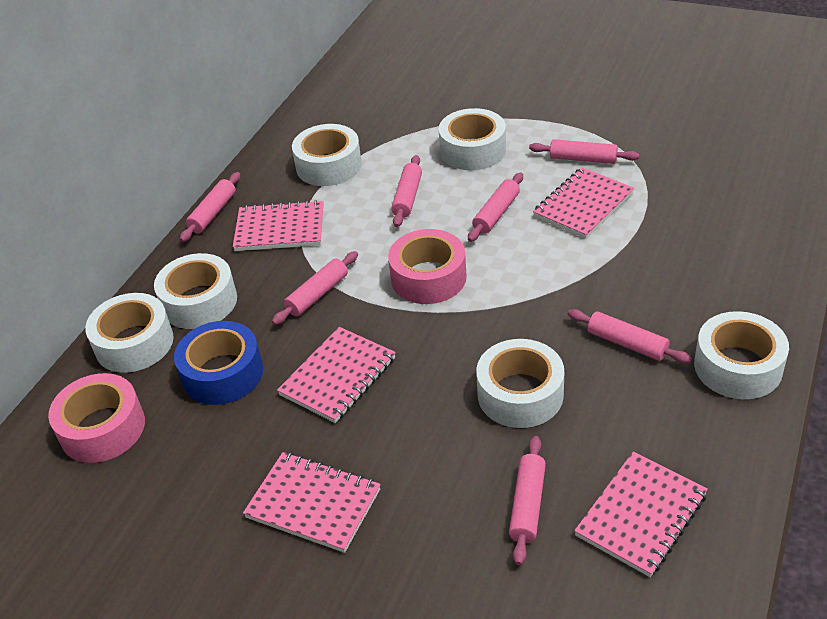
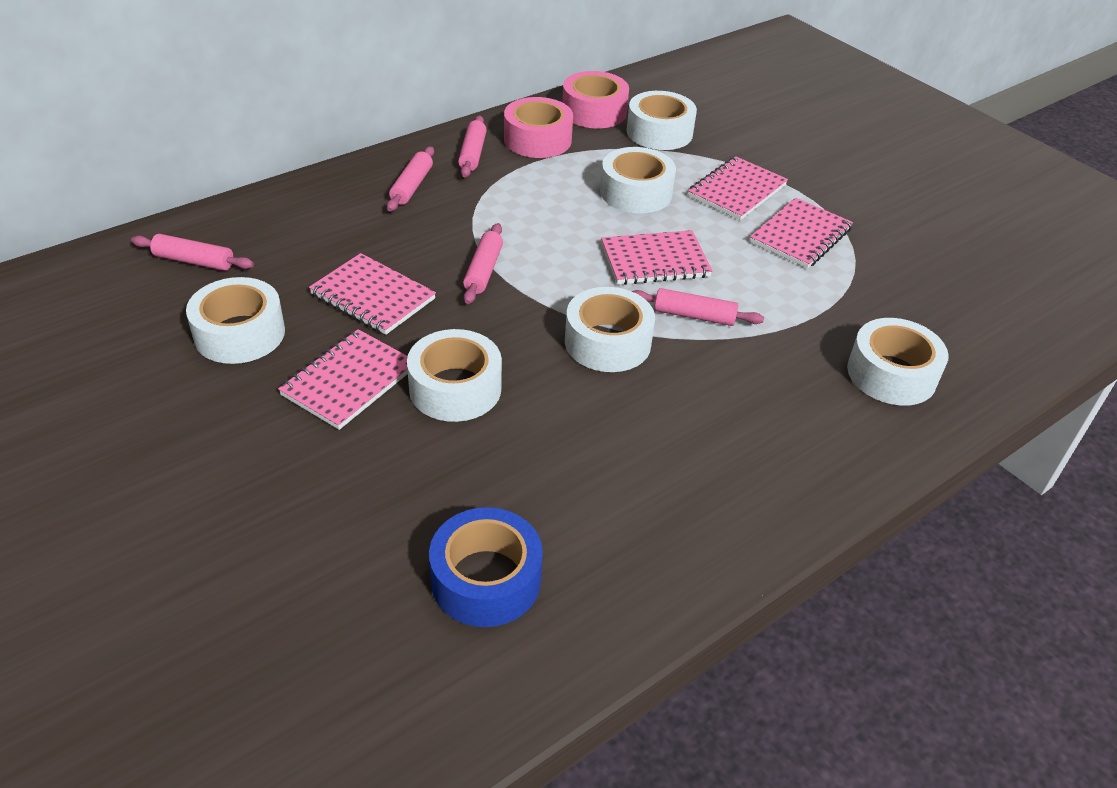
pink rolling pin: [180,172,240,242] [272,251,358,325] [391,155,422,227] [468,172,523,242] [509,436,546,565] [529,139,639,164] [568,309,692,364] = 7 -> [131,234,254,271] [387,146,434,212] [458,116,487,177] [463,223,503,304] [632,288,764,326] = 5

